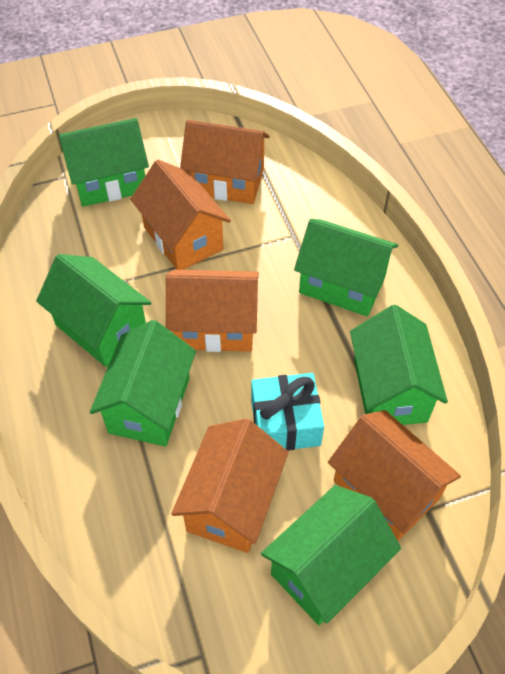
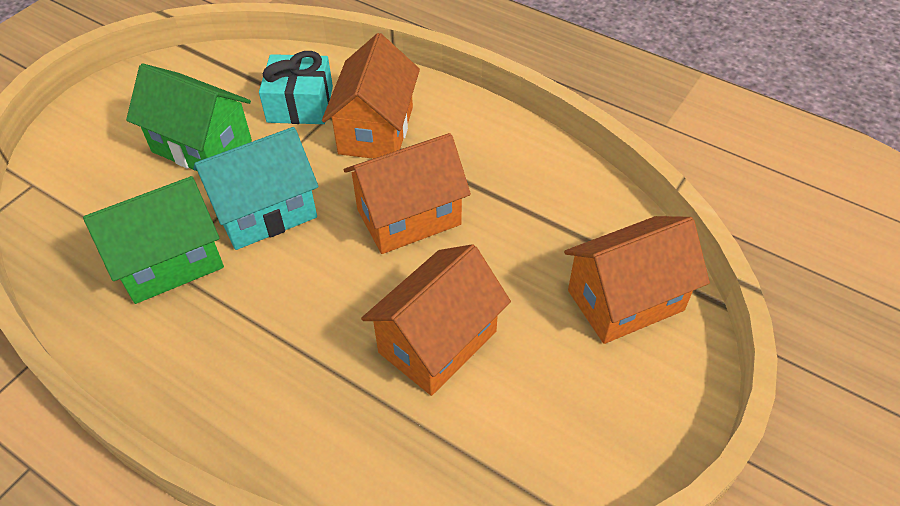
green house: [36,254,152,367] [59,118,149,207] [90,320,196,447] [261,485,401,625] [294,219,398,317] [350,305,448,425] = 6 -> [83,176,224,304] [126,63,252,172] = 2
orange house: [130,160,231,270] [166,269,259,352] [171,419,289,553] [180,120,270,204] [328,410,461,541] = 5 -> [322,33,420,159] [344,133,471,254] [361,244,511,396] [564,216,710,344] = 4
turquoise house: none = 0 -> [193,127,318,250] = 1

